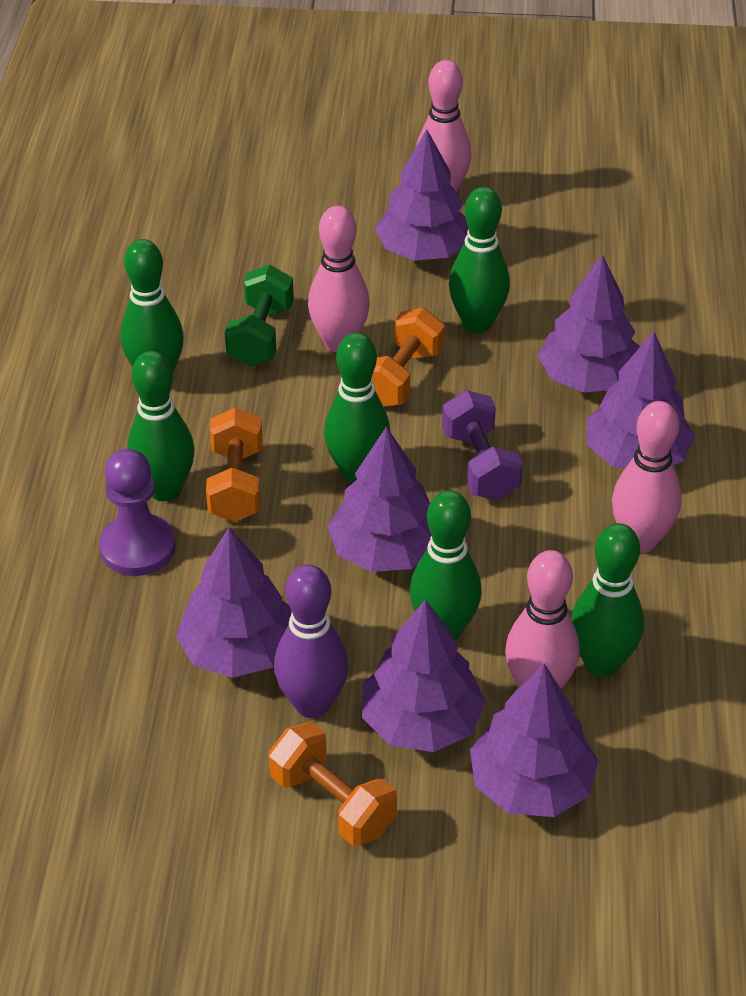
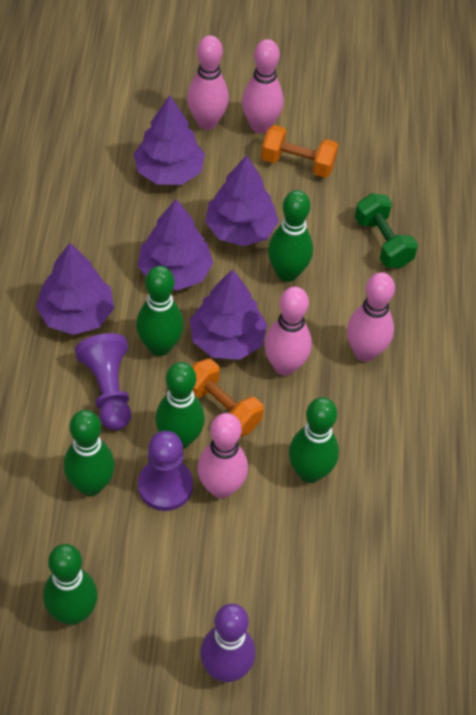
orange dumbbell: [206,407,262,522] [268,722,397,846] [372,308,445,407] = 3 -> [192,359,264,437] [261,125,338,178] = 2
pink bowling pin: [308,206,370,352] [416,60,471,193] [505,550,579,689] [612,401,681,553] = 4 -> [187,35,229,130] [198,413,248,498] [242,39,283,133] [264,286,312,376] [347,272,395,362] = 5
purple dumbbell: [442,390,523,500] = 1 -> none = 0
purple pawn: [99,449,176,576] = 1 -> [75,333,131,430] [138,431,193,511] = 2
purple tree: [176,527,292,678] [327,426,431,572] [362,599,486,752] [375,129,468,261] [470,664,598,817] [538,254,640,393] [586,331,695,469] = 7 -> [36,243,114,335] [133,95,205,185] [138,199,213,290] [190,269,268,360] [205,155,279,246] = 5

